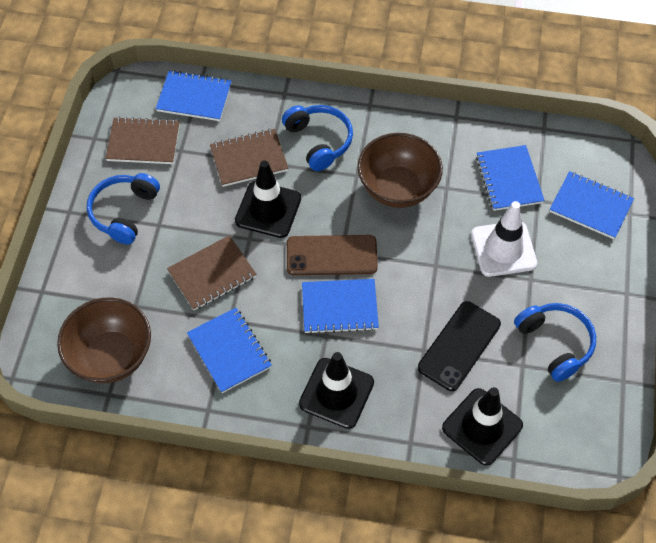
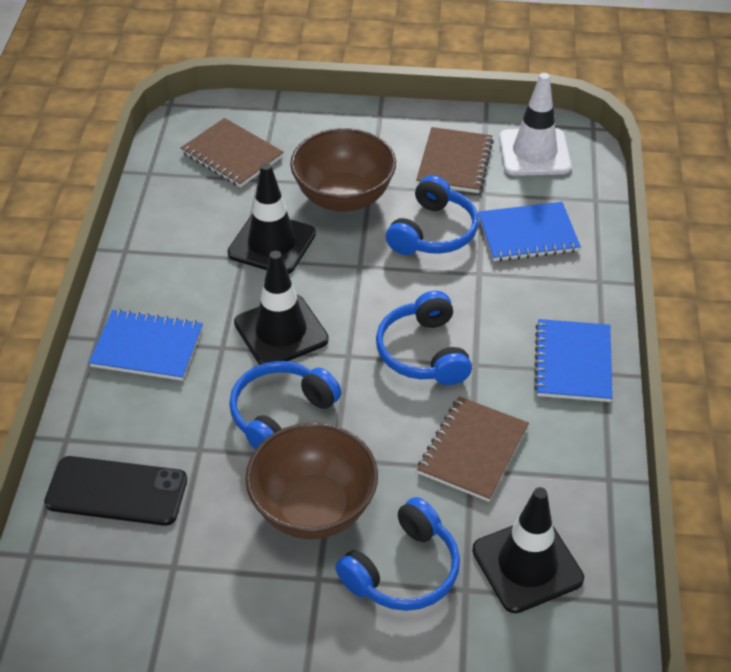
blue headphones: [87,173,160,244] [282,105,353,171] [514,303,596,382] = 3 -> [229,361,341,450] [335,497,460,611] [376,291,472,385] [386,175,479,255] = 4
blue notebook: [156,70,232,121] [187,308,272,393] [302,279,379,334] [476,145,545,211] [549,171,634,239] = 5 -> [89,309,203,381] [478,202,581,262] [534,319,613,402] = 3
brown phone: [287,235,378,275] = 1 -> none = 0

